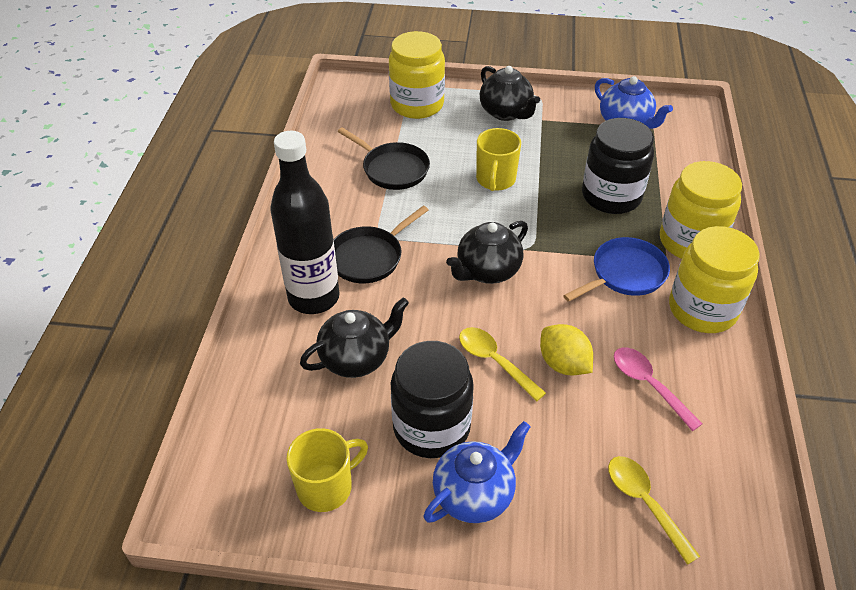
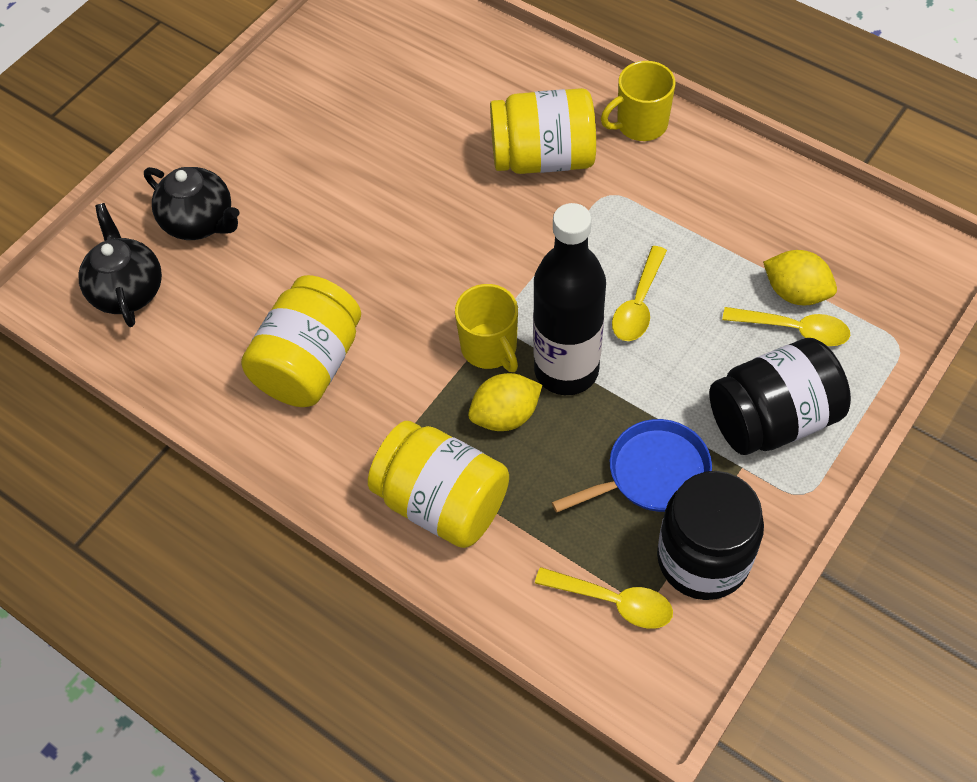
black pan: [334,205,429,283] [338,127,430,190] = 2 -> none = 0
black teapot: [300,298,409,378] [446,221,528,284] [480,66,540,121] = 3 -> [78,203,162,327] [144,167,240,240] = 2
blue teapot: [424,421,531,523] [595,76,673,129] = 2 -> none = 0
pink spoon: [614,348,703,431] = 1 -> none = 0
yellow lemon: [540,324,593,375] = 1 -> [468,373,542,431] [763,250,837,305] = 2
yellow spoon: [459,327,546,401] [608,456,701,565] = 2 -> [535,567,673,629] [612,246,667,341] [722,307,850,346] = 3

